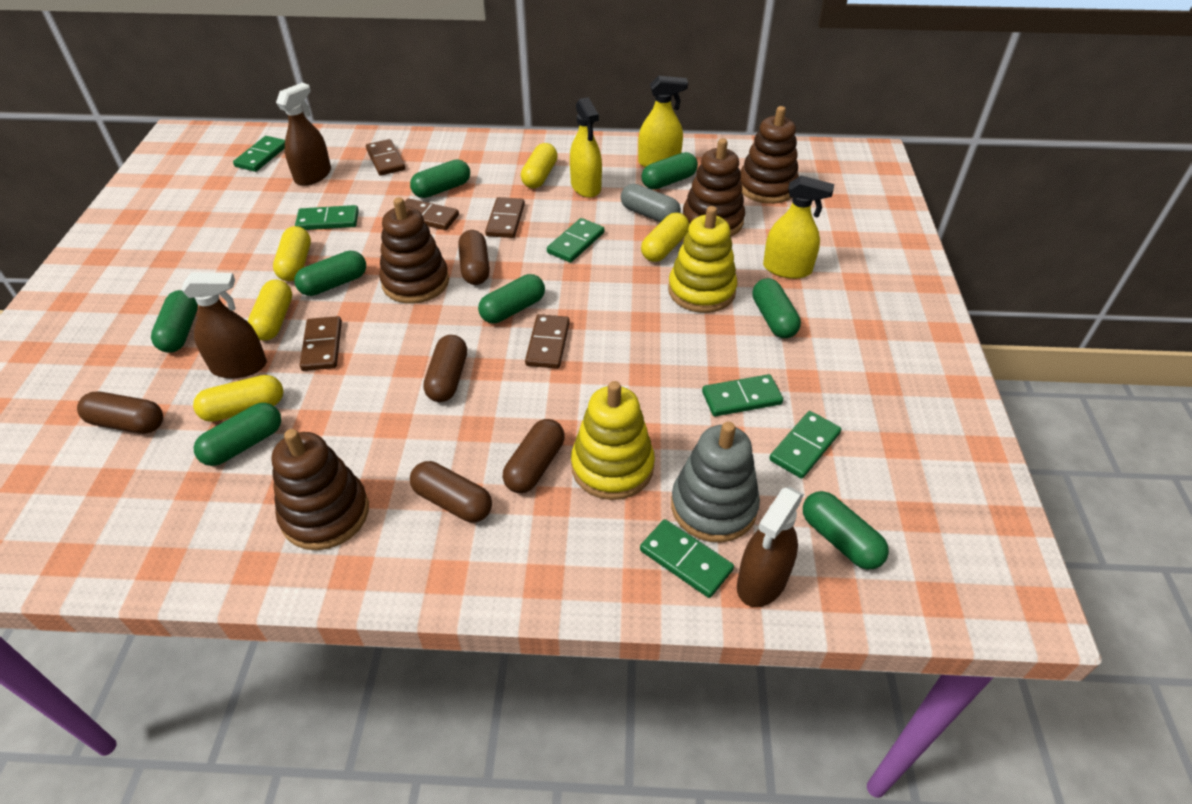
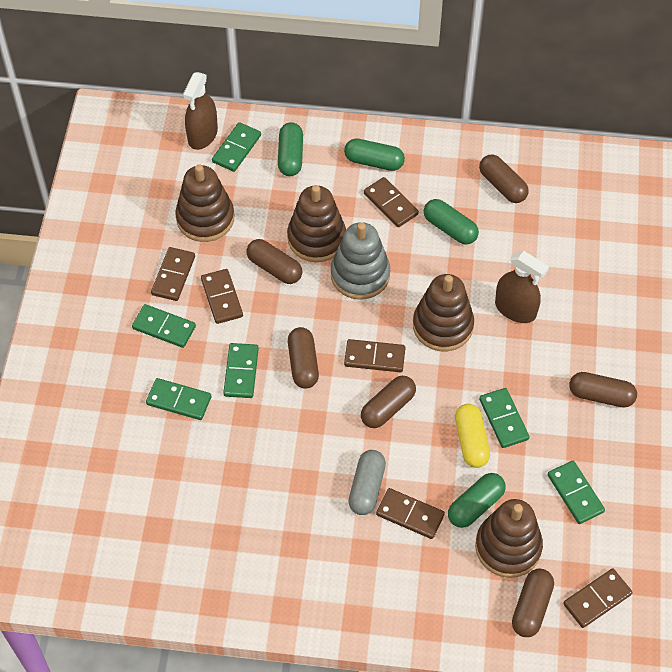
brown capsule: [77,392,163,434] [410,461,492,522] [423,335,467,402] [458,230,490,285] [502,419,564,493] = 5 -> [246,239,302,284] [288,327,319,389] [361,376,416,428] [479,154,529,203] [512,569,554,637] [569,372,637,408] = 6
brown domino: [300,316,342,371] [366,139,405,176] [404,198,459,230] [485,197,525,238] [525,314,570,369] = 5 -> [151,247,195,301] [201,269,243,324] [344,339,406,372] [364,177,419,227] [376,488,445,539] [563,568,633,628] = 6
brown spray bottle: [181,272,267,379] [276,83,331,186] [737,487,804,607] = 3 -> [183,72,218,150] [495,251,549,323] = 2
green capsule: [151,290,198,353] [194,403,281,466] [294,251,366,296] [410,160,470,198] [478,274,545,323] [641,152,698,189] [752,278,801,338] [803,491,889,569] = 8 -> [278,122,303,176] [344,138,405,171] [424,199,479,245] [448,473,506,528] = 4
yellow capsule: [193,375,283,422] [248,279,292,341] [273,226,311,281] [521,143,558,188] [641,213,689,262] = 5 -> [455,404,490,468] = 1
yellow spray bottle: [570,97,602,198] [638,76,688,167] [763,176,834,279] = 3 -> none = 0
yellow stacking toy: [571,381,655,500] [668,206,737,313] = 2 -> none = 0

